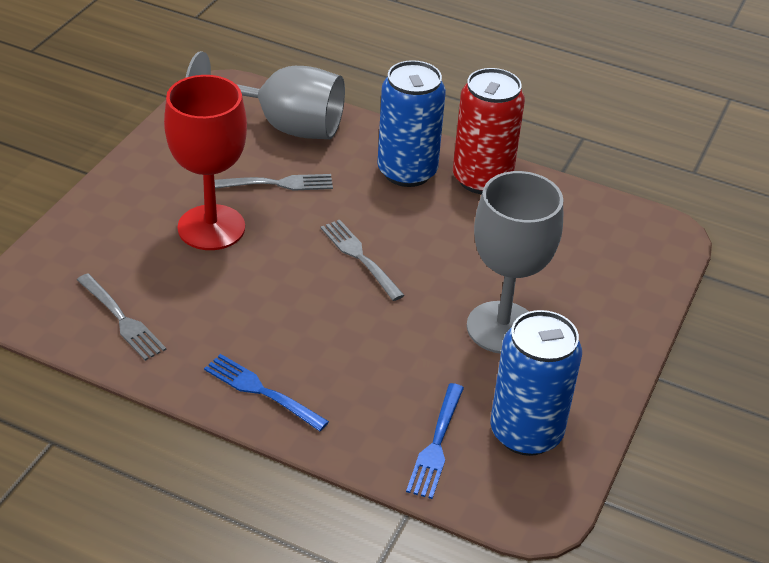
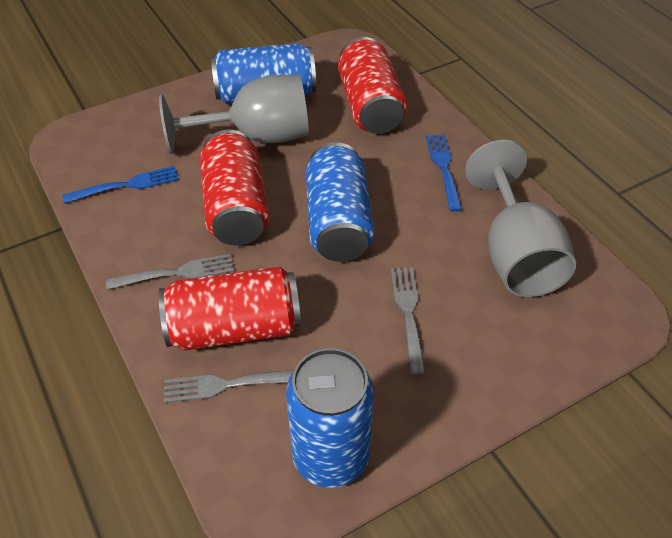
blue can: [377,60,446,187] [490,310,582,456] = 2 -> [211,43,316,104] [286,348,374,488] [306,142,374,262] = 3
red can: [453,68,525,194] = 1 -> [159,266,301,350] [199,130,269,245] [338,37,407,134] = 3
red goblet: [164,75,247,250] = 1 -> none = 0

